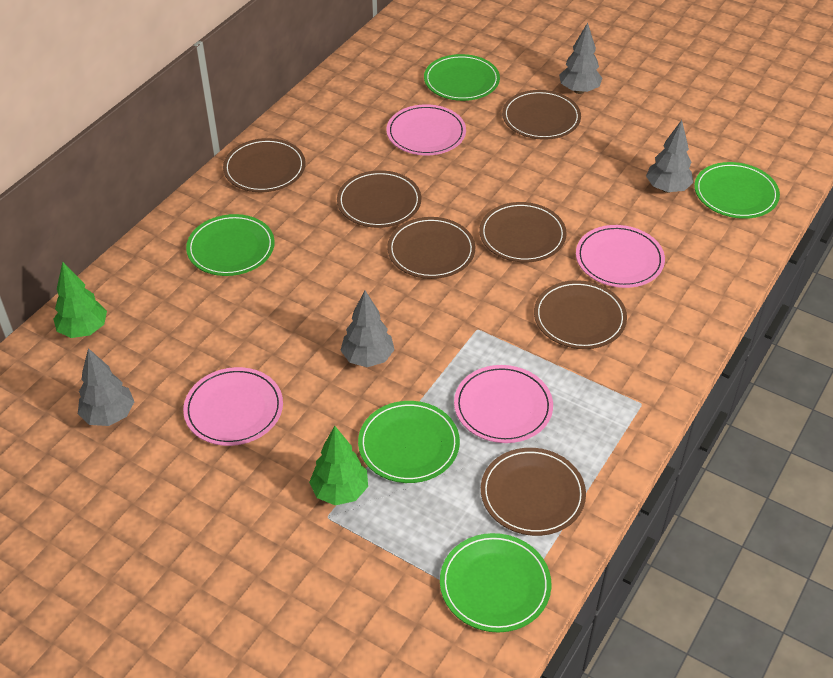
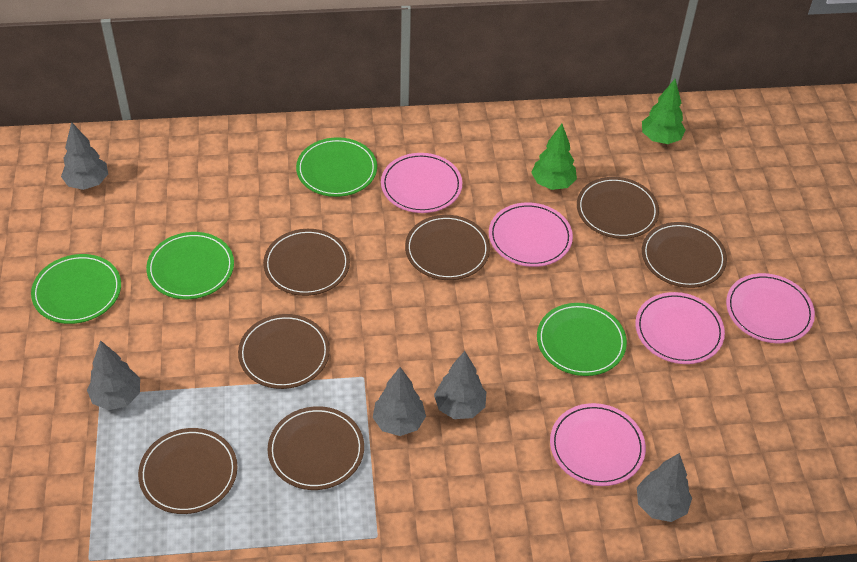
green plate: [186,214,275,276] [358,401,460,483] [424,54,500,101] [440,533,551,633] [694,162,780,219] = 5 -> [31,254,121,324] [146,232,234,299] [296,137,377,197] [537,303,627,376] = 4
grey tree: [78,348,134,426] [340,291,395,367] [559,22,602,94] [646,120,694,193] = 4 -> [61,122,108,190] [87,340,140,410] [373,367,426,436] [434,351,486,419] [637,453,692,522] = 5
pink plate: [183,367,283,446] [387,104,466,155] [454,365,553,443] [576,225,665,288] = 4 -> [381,153,462,213] [489,202,573,267] [550,403,646,486] [635,292,725,364] [726,273,815,343] = 5

